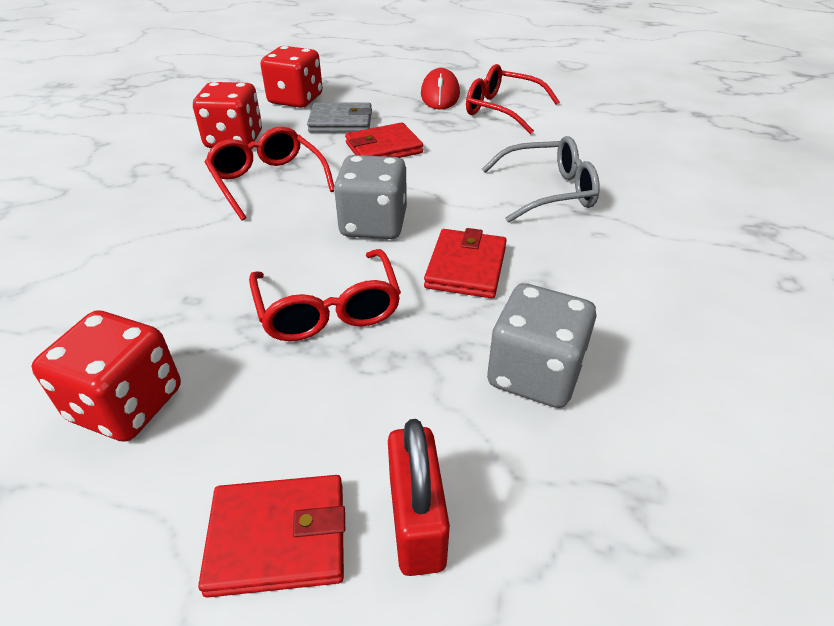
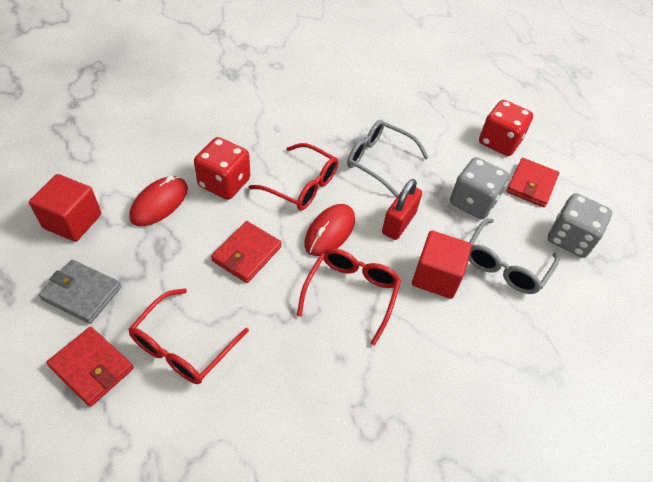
grey glasses: [482,136,600,223] = 1 -> [347,120,429,197] [468,218,559,294] = 2
red cube: none = 0 -> [29,174,101,242] [412,231,472,299] = 2
red dice: [31,310,181,442] [193,82,262,148] [260,46,323,108] = 3 -> [194,137,250,200] [479,100,533,156] = 2
red mouse: [421,68,460,110] = 1 -> [129,176,188,226] [304,204,355,256] = 2

